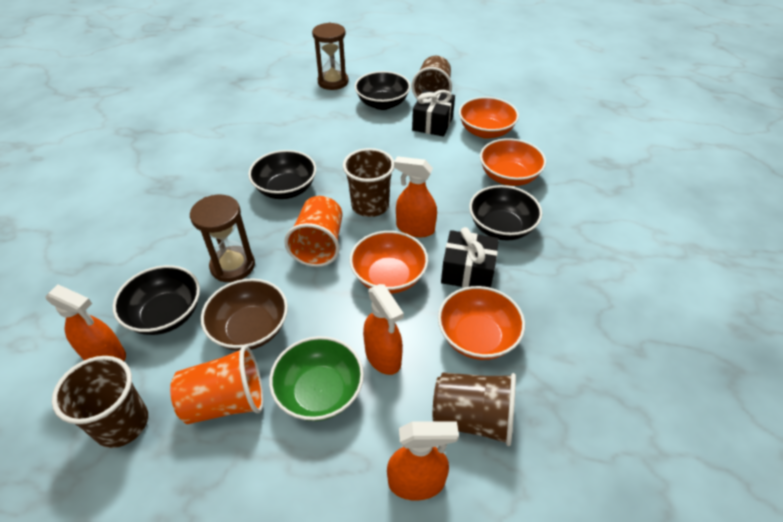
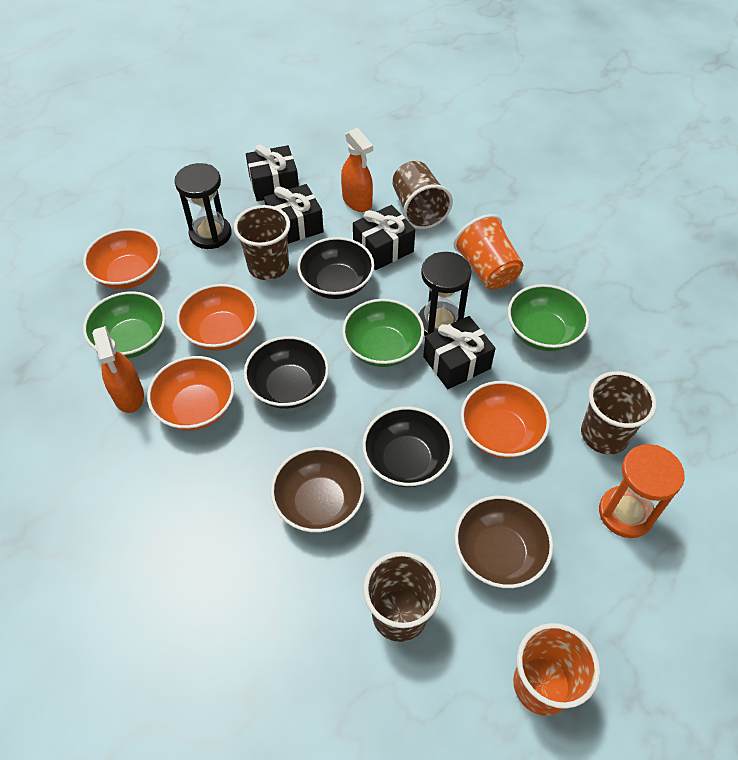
black bowl: [113,265,200,335] [248,150,316,199] [355,71,411,110] [469,185,542,240] = 4 -> [244,336,329,409] [297,237,374,299] [362,407,453,487] = 3
black gift: [412,90,455,137] [441,227,499,288] = 2 -> [246,144,299,201] [264,184,324,244] [353,205,415,270] [423,316,496,389] = 4
black hourglass: none = 0 -> [175,163,232,249] [418,252,472,336] = 2
brown bowl: [201,278,288,351] = 1 -> [271,447,365,533] [454,496,553,588] = 2
brown hourglass: [190,195,255,282] [312,23,349,90] = 2 -> none = 0
green bowl: [269,336,364,421] = 1 -> [83,291,166,359] [342,299,424,367] [508,284,589,351] = 3
orange hourglass: none = 0 -> [599,444,685,538] = 1
orange spray bottle: [45,284,126,361] [363,284,404,375] [387,421,459,501] [394,156,437,237] = 4 -> [92,326,144,413] [341,127,373,212] = 2

